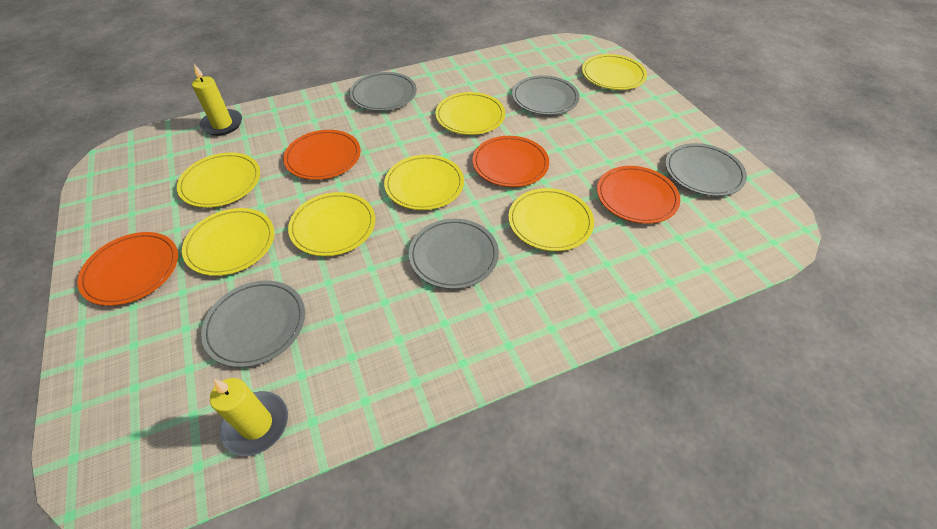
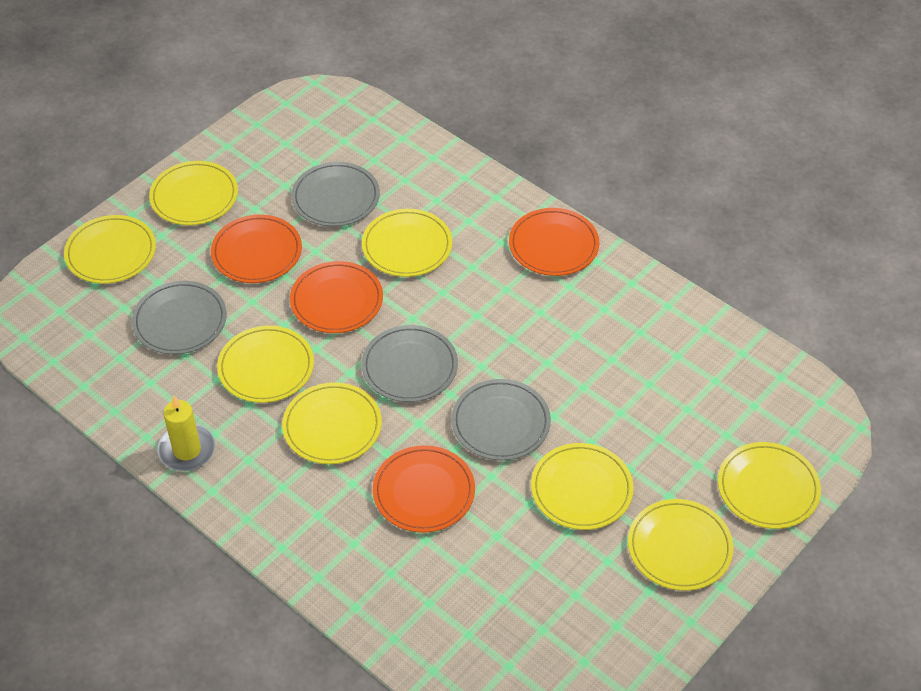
grey plate: [201,281,305,367] [350,72,417,111] [409,219,499,289] [512,75,580,115] [665,143,747,196] = 5 -> [132,281,227,354] [291,162,380,227] [362,325,458,402] [452,379,551,461] = 4
yellow candle: [192,64,242,136] [210,378,288,456] = 2 -> [157,396,215,471] = 1
yellow plate: [177,152,260,208] [182,208,274,276] [288,192,375,256] [384,155,464,210] [435,92,505,135] [509,188,594,251] [582,54,647,90] = 7 -> [64,215,156,284] [149,161,238,225] [217,326,314,403] [282,382,382,464] [362,209,452,277] [531,443,634,530] [628,499,734,591] [718,442,821,529] = 8

